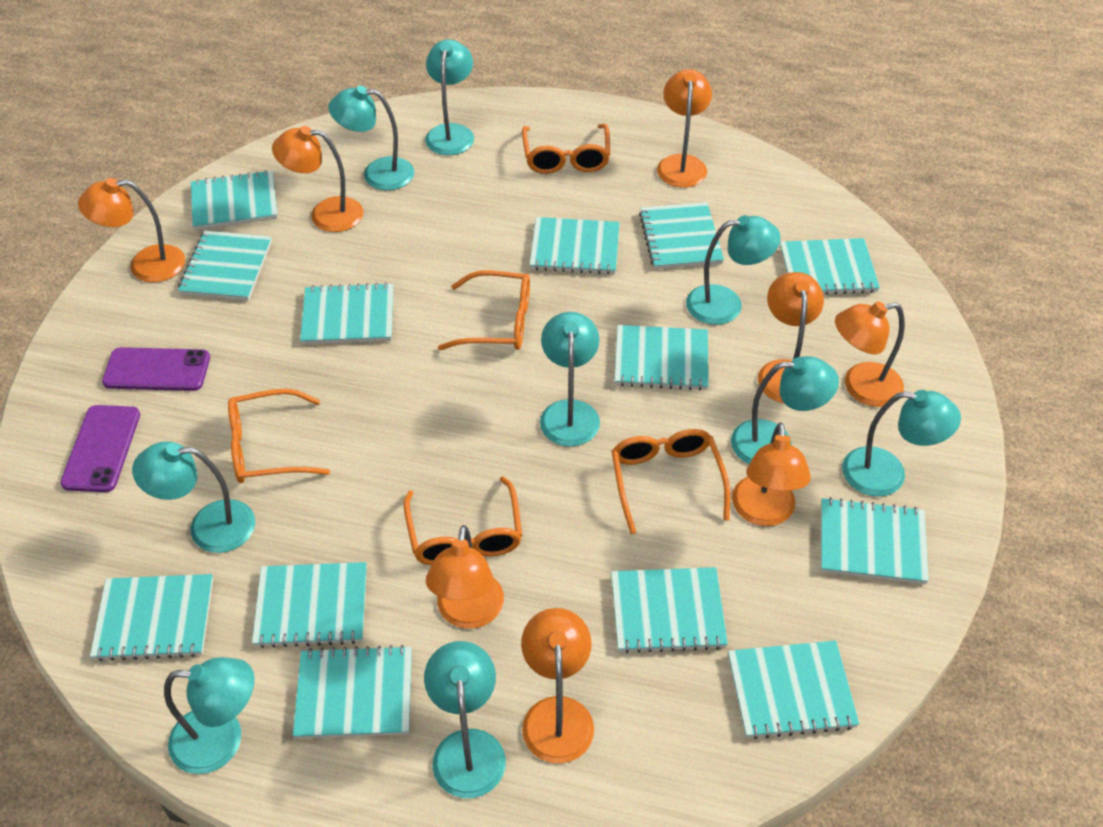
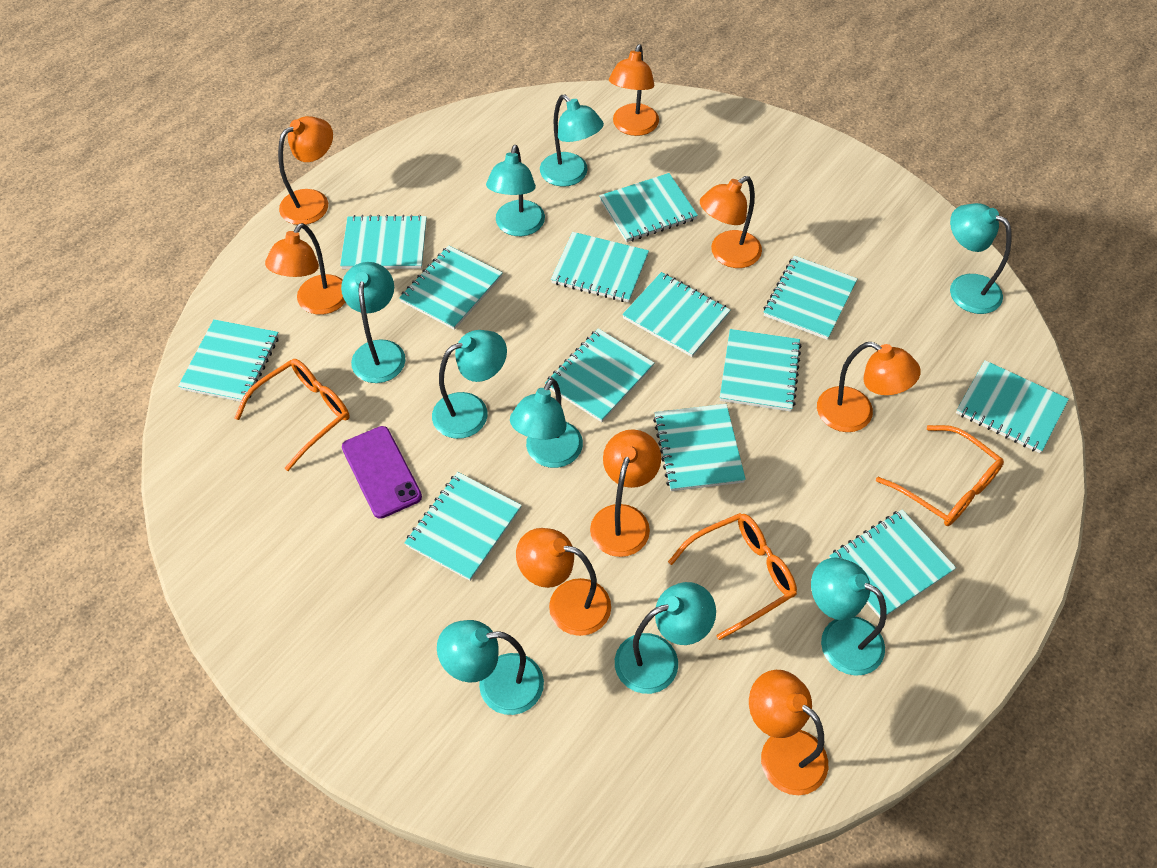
orange glasses: [228,389,330,483] [404,476,522,565] [438,270,530,350] [522,124,610,174] [611,429,730,534] = 5 -> [235,359,350,471] [668,513,797,640] [876,425,1004,526] = 3
purple phone: [60,405,140,492] [102,347,210,391] = 2 -> [342,426,422,519] = 1

